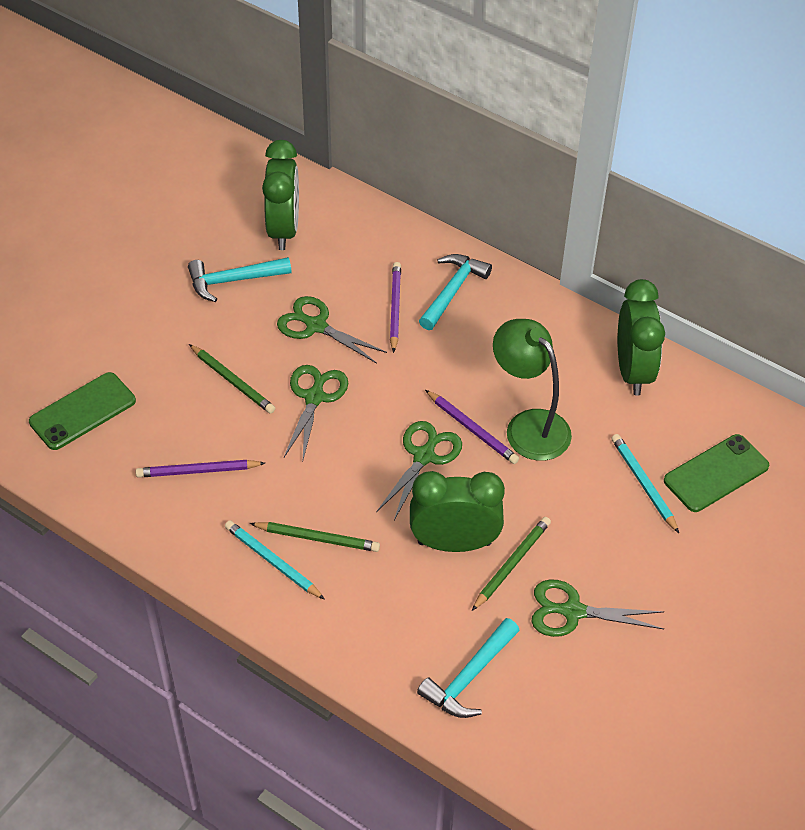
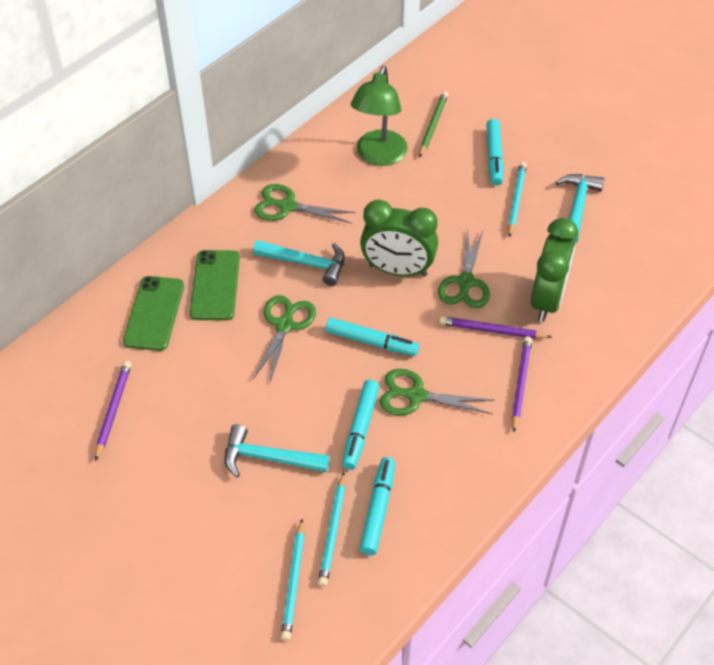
green clock: [262,140,299,250] [410,471,505,552] [618,279,665,396] = 3 -> [360,200,438,277] [531,218,578,322] = 2
green pencil: [189,344,275,414] [250,522,380,552] [472,517,551,611] = 3 -> [419,91,448,158] = 1
turquoise marker: none = 0 -> [326,318,419,356] [342,380,379,470] [359,457,395,555] [486,119,504,186] = 4
turquoise pencil: [225,520,325,600] [611,434,679,533] = 2 -> [281,519,304,641] [318,472,345,587] [508,162,527,238] = 3

